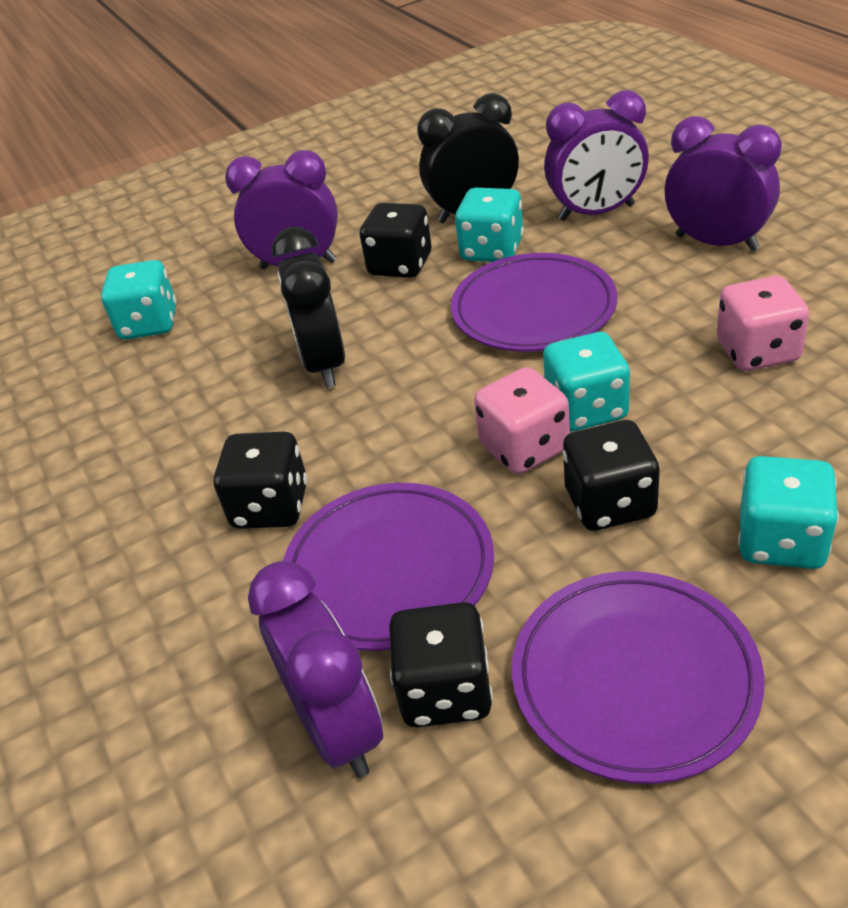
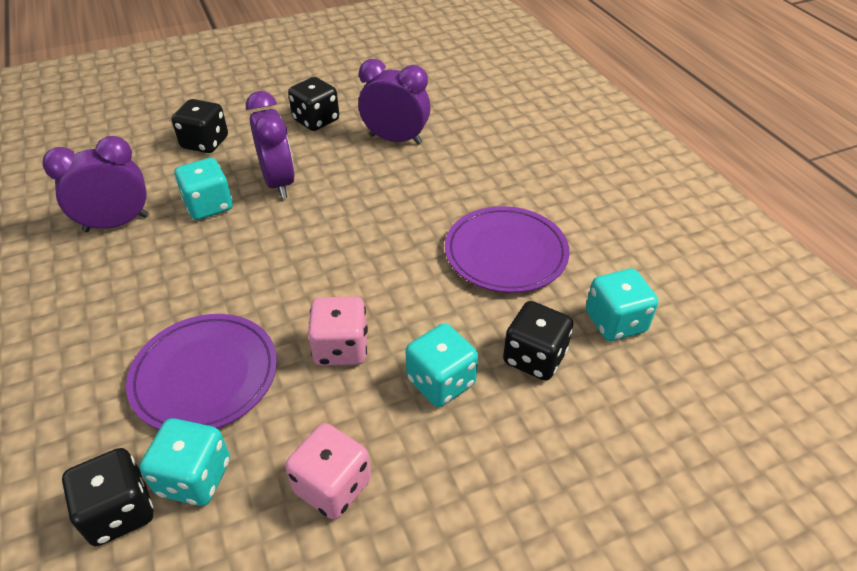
black clock: [272,227,345,388] [417,93,519,223] = 2 -> none = 0
purple clock: [225,150,338,269] [248,561,383,778] [544,90,649,221] [665,116,782,251] = 4 -> [42,136,148,232] [246,91,295,199] [358,59,431,145] = 3
purple plate: [283,483,494,651] [451,253,617,351] [512,571,764,784] = 3 -> [126,314,277,430] [445,206,570,293] = 2

